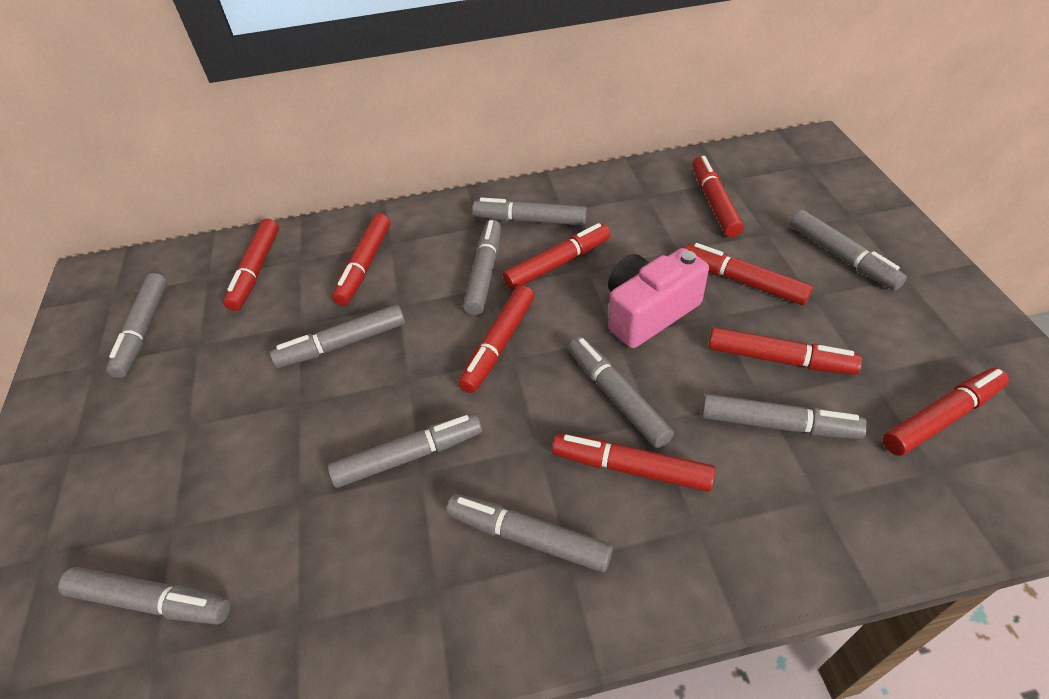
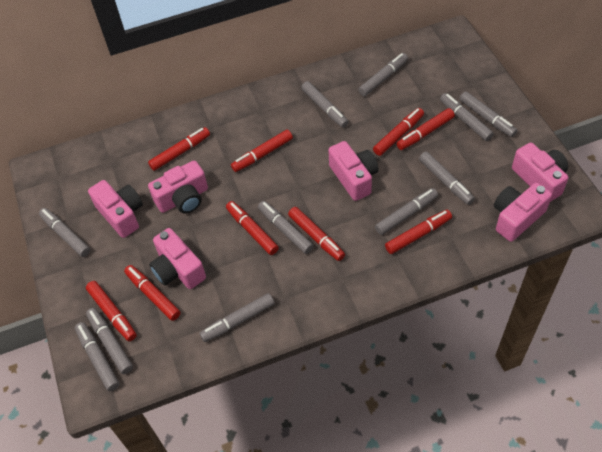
grey marker: [58,567,231,625] [106,273,167,378] [270,305,405,368] [328,414,482,488] [446,494,613,573] [463,220,501,315] [472,198,587,226] [568,337,674,448] [701,394,868,439] [790,210,907,291] = 10 -> [39,208,90,257] [75,322,120,391] [86,308,133,374] [200,293,274,342] [258,201,314,254] [301,81,349,128] [358,53,408,96] [375,188,438,235] [419,152,475,205] [440,93,494,141] [459,92,517,137] = 11
pink camera: [608,248,709,348] = 1 -> [88,180,143,238] [148,161,208,213] [149,228,206,289] [328,141,379,201] [494,183,552,242] [512,142,568,202] = 6

